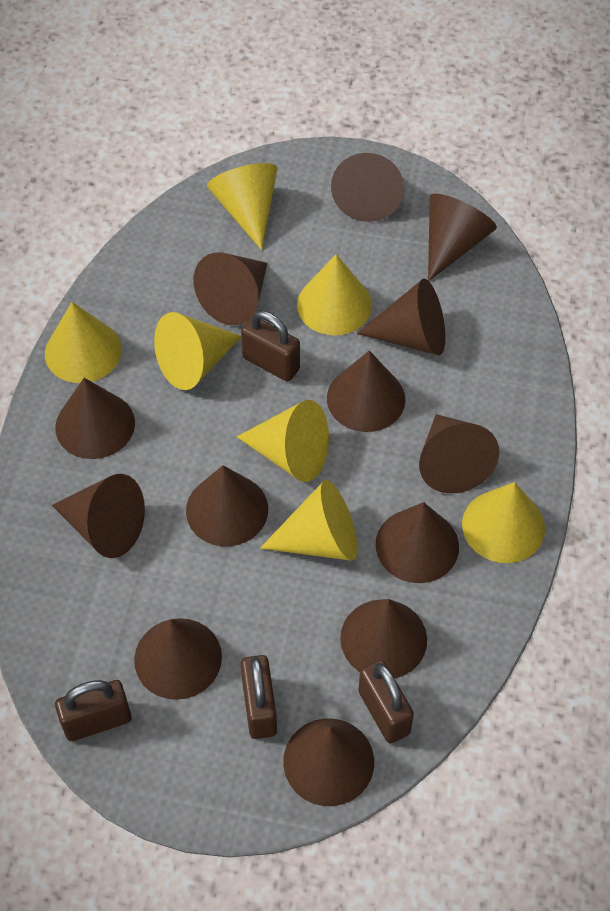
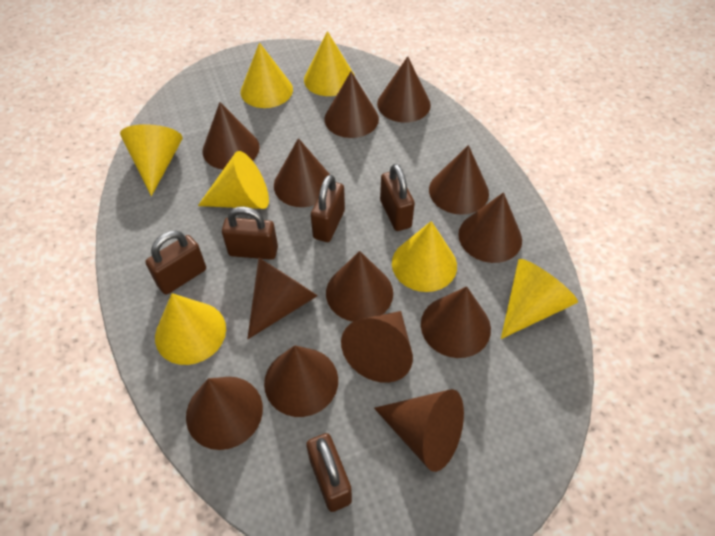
brown padlock: [55,680,131,741] [241,311,300,382] [241,655,277,739] [358,660,414,744] = 4 -> [145,231,206,294] [222,206,278,260] [306,433,352,512] [311,175,345,242] [380,164,415,231] = 5

